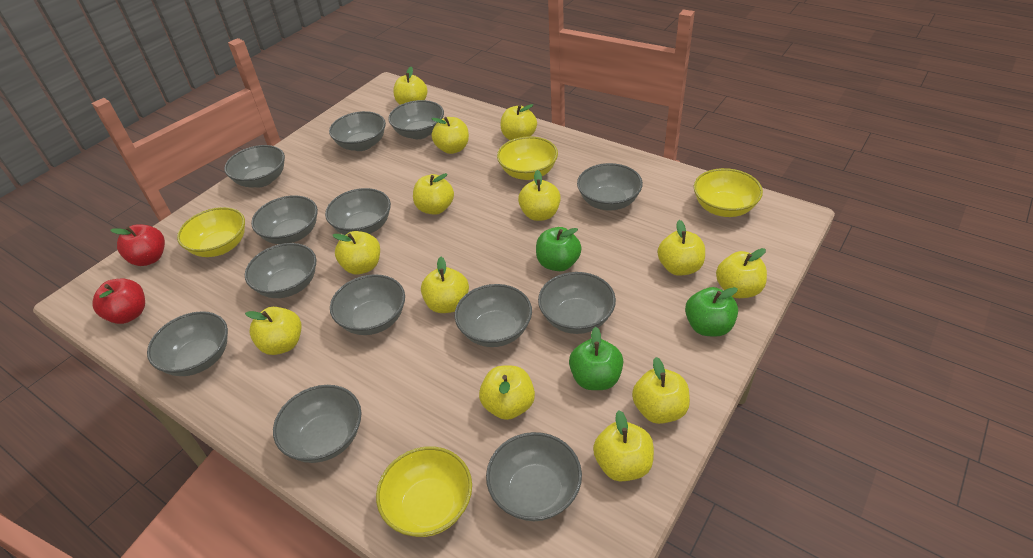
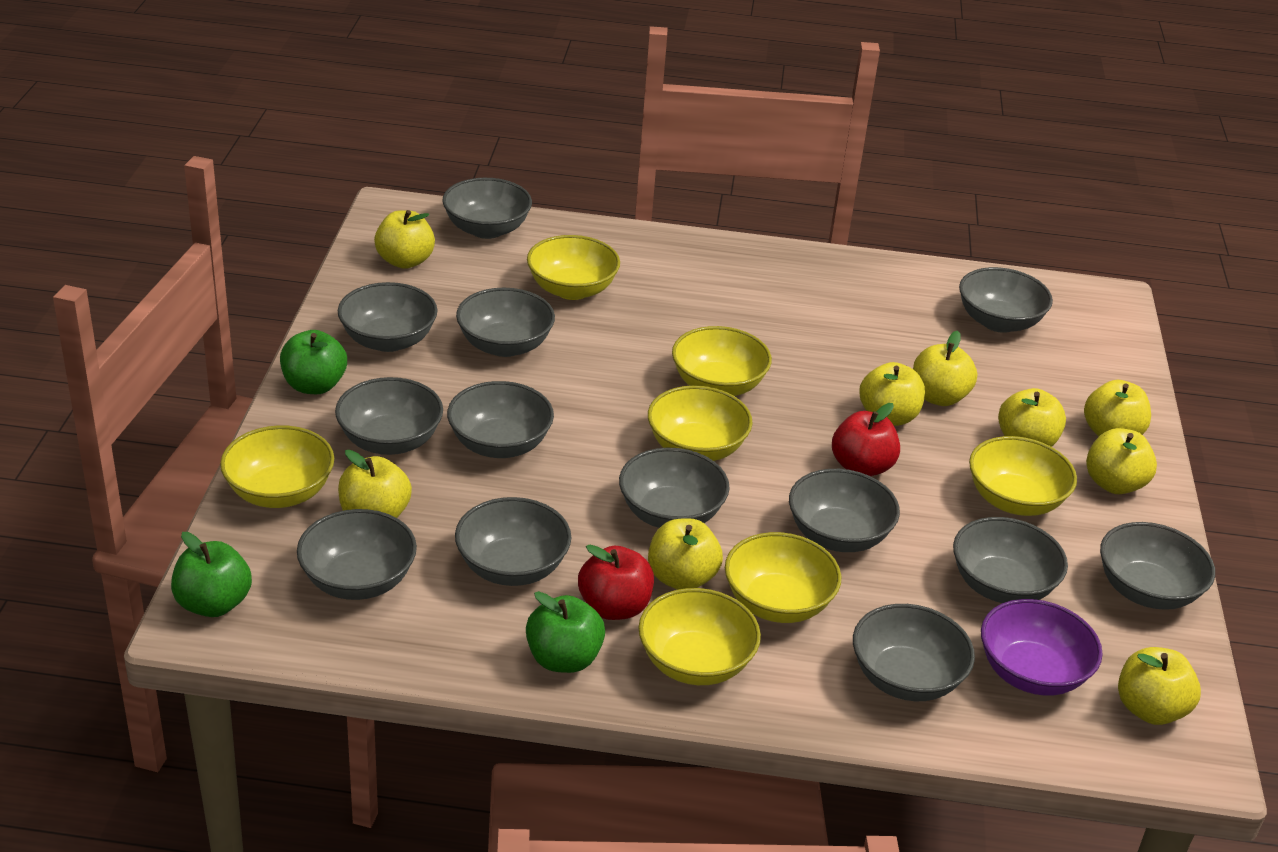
purple bowl: none = 0 -> [981,599,1103,696] = 1
yellow apple: [245,307,302,355] [332,231,380,274] [394,67,428,105] [413,173,454,215] [421,257,469,313] [431,117,469,154] [479,366,535,420] [501,104,537,140] [518,170,561,221] [593,410,654,481] [632,357,690,424] [658,220,705,276] [716,248,767,298] = 13 -> [338,450,412,518] [374,210,435,269] [648,518,723,590] [859,362,925,426] [913,331,977,406] [998,388,1066,447] [1084,380,1151,436] [1086,428,1157,494] [1118,647,1201,725] = 9
yellow bowl: [177,207,245,257] [376,446,472,537] [497,136,558,180] [694,168,763,217] = 4 -> [220,425,334,508] [527,235,620,300] [638,588,761,685] [648,385,753,461] [672,326,772,396] [725,532,841,623] [969,436,1077,516] = 7

